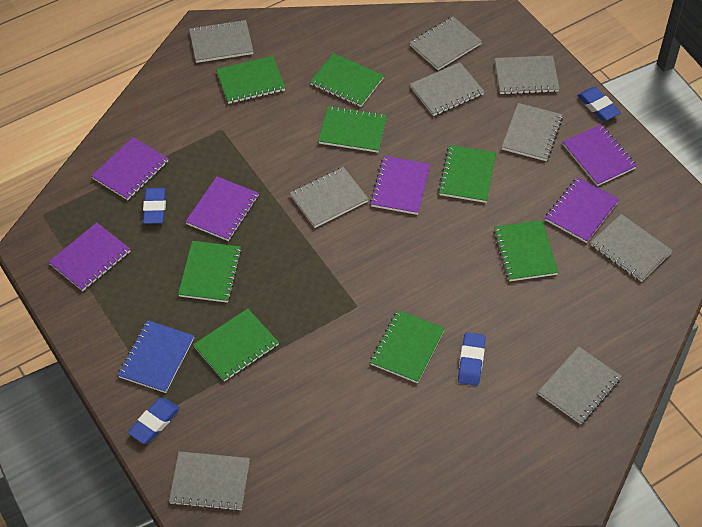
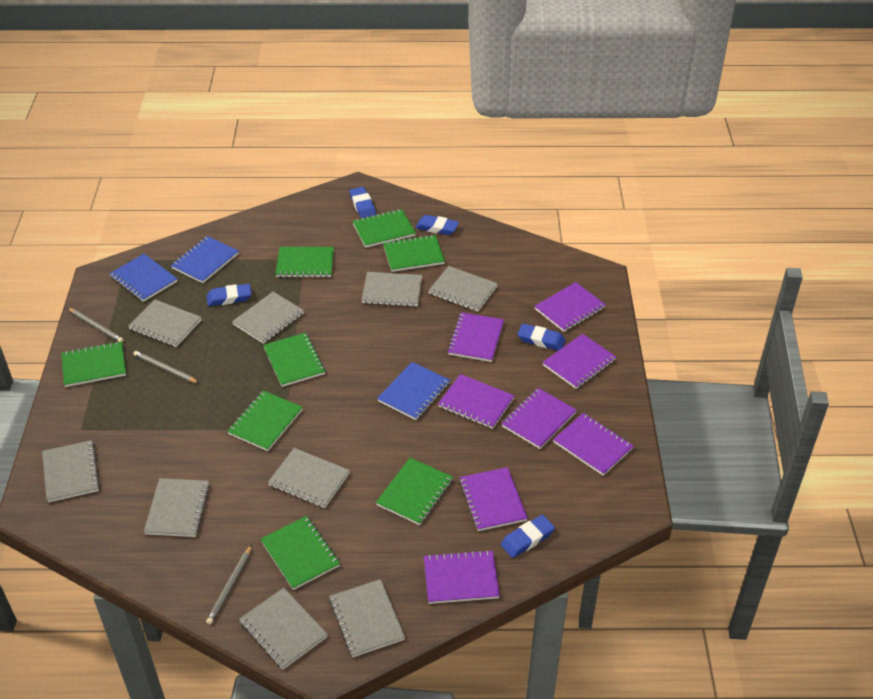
blue eraser: [128,398,180,444] [143,188,166,224] [458,333,486,386] [577,87,621,121] = 4 -> [207,284,252,306] [350,187,376,218] [415,215,459,235] [501,515,555,558] [518,324,566,351] = 5
blue notebook: [118,320,194,393] = 1 -> [109,254,178,302] [171,236,239,283] [377,362,450,420] = 3
grey pencil: none = 0 -> [68,308,124,342] [133,351,199,383] [206,545,252,625] = 3
purple notebook: [48,222,130,291] [92,137,169,200] [185,176,259,241] [370,156,430,215] [545,177,620,243] [563,124,637,186] = 6 -> [424,550,500,604] [438,374,514,429] [447,312,504,362] [459,467,528,531] [501,388,577,449] [534,282,606,332] [542,334,616,389] [553,413,634,476] = 8

